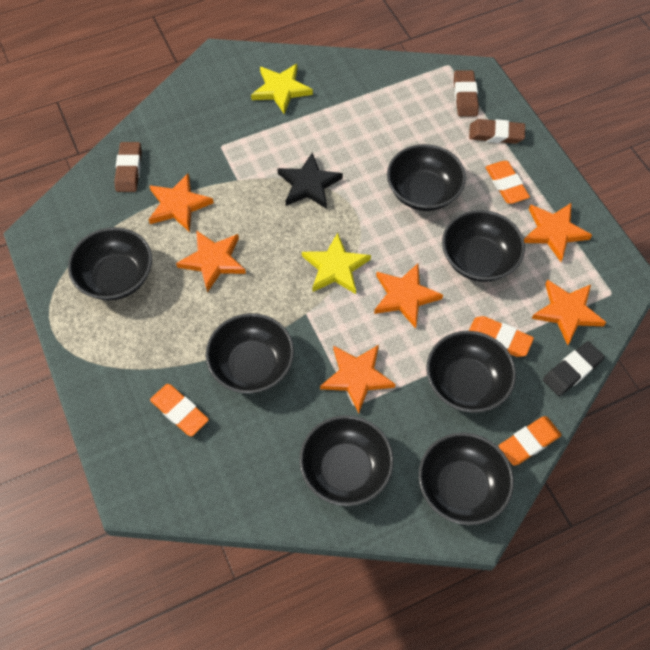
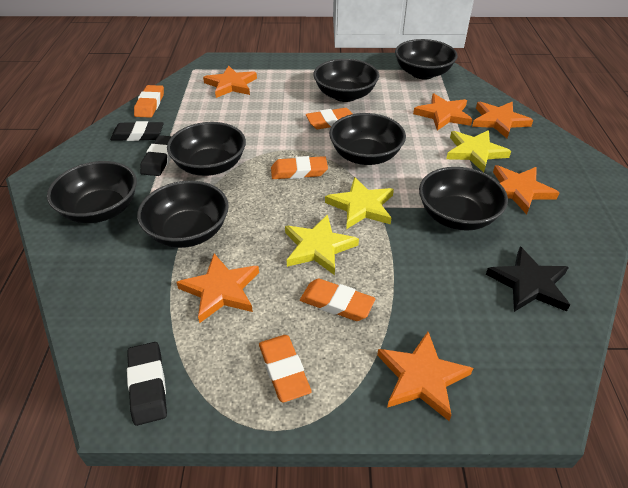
black eraser: [543,341,605,396] = 1 -> [110,121,164,141] [127,342,167,426] [140,135,172,176] = 3
brown eraser: [114,142,142,192] [454,70,479,117] [469,119,525,144] = 3 -> none = 0
orange eraser: [150,384,209,436] [469,316,534,357] [485,161,530,204] [499,416,562,466] = 4 -> [134,85,164,118] [259,335,312,402] [271,156,328,179] [300,278,375,321] [306,108,352,129] = 5
yellow star: [251,64,313,114] [302,233,371,294] = 2 -> [285,214,359,275] [325,177,394,229] [446,130,511,172] = 3

